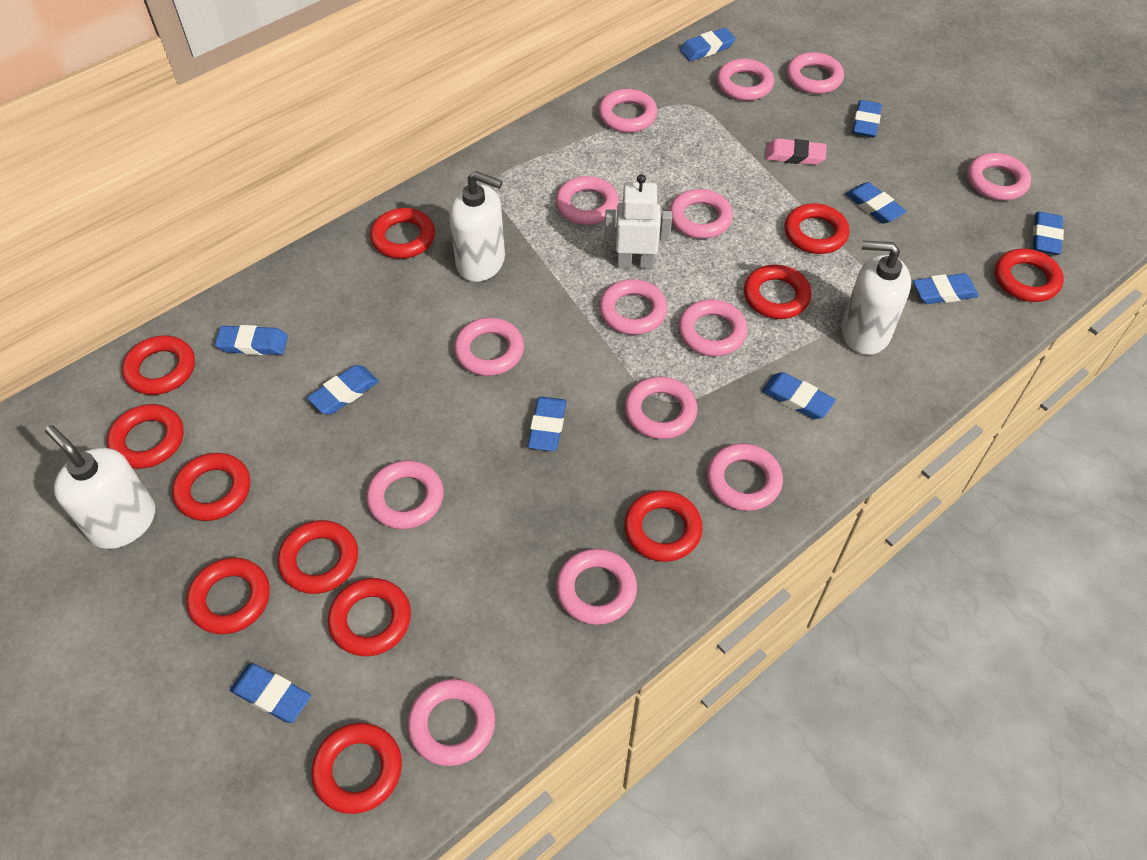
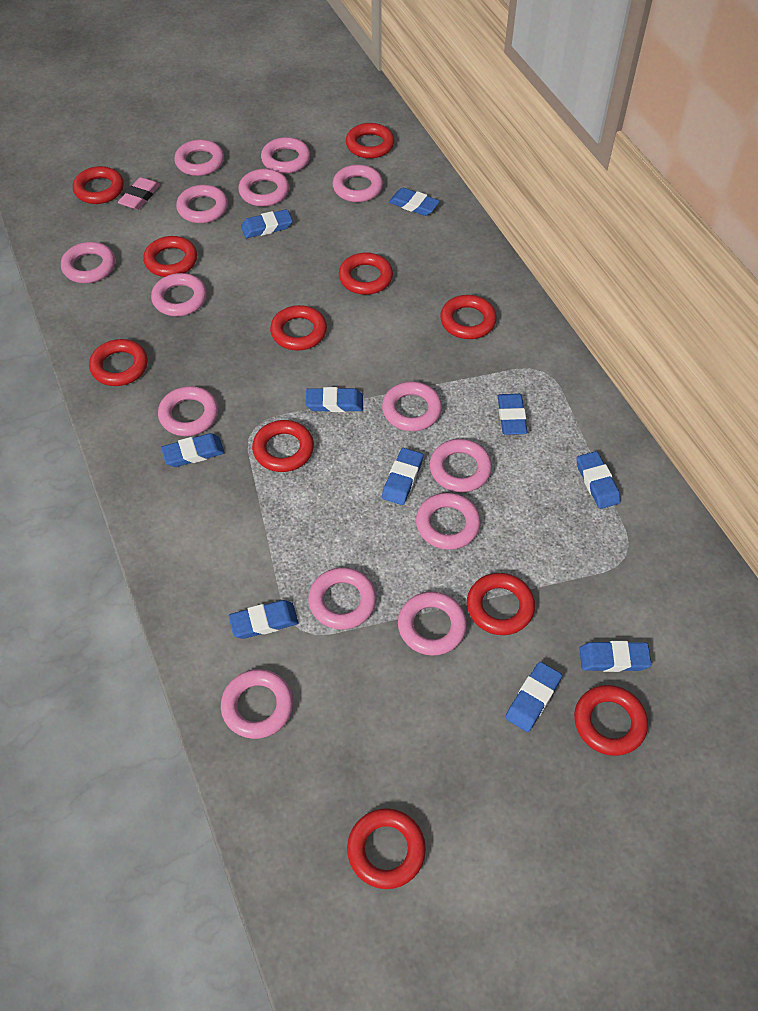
red ring: [107,404,184,469] [122,335,195,395] [172,453,250,521] [186,557,270,634] [278,520,358,594] [312,723,402,814] [328,578,411,656] [370,208,435,259] [624,490,703,562] [744,265,812,319] [784,203,849,254] [995,249,1064,302] = 12 -> [73,166,124,204] [89,339,148,386] [143,236,197,277] [252,420,314,472] [270,305,327,351] [339,252,393,295] [346,123,394,159] [347,808,426,889] [440,295,497,339] [467,573,535,635] [574,685,648,756] = 11
white robot: [605,174,672,269] = 1 -> none = 0
white soap dispenser: [45,425,155,549] [449,171,505,282] [842,240,911,355] = 3 -> none = 0

